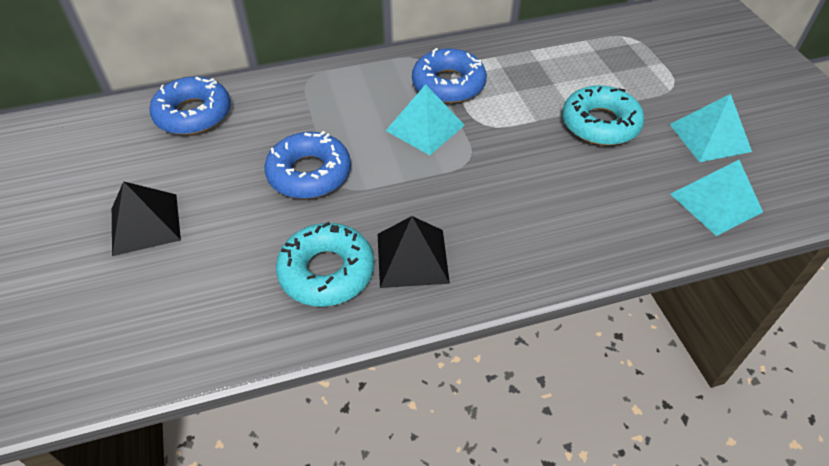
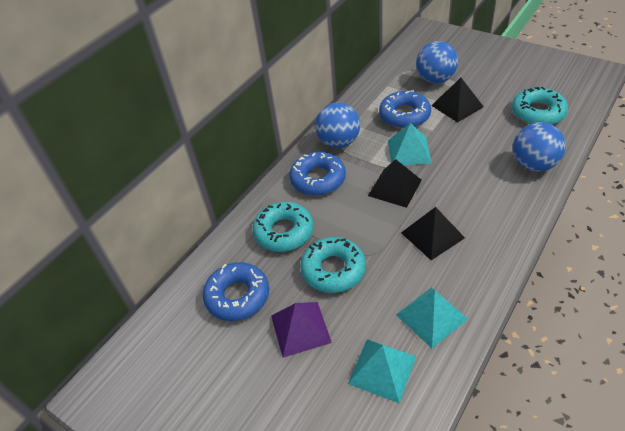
black pyramid: [112,181,181,256] [378,216,450,288] = 2 -> [368,159,422,208] [401,207,465,260] [431,78,484,123] = 3
blue ball: none = 0 -> [315,103,360,148] [416,41,458,84] [513,122,566,172] = 3
purple pyramid: none = 0 -> [271,302,332,358] = 1
turquoise donut: [276,222,374,307] [562,85,645,146] = 2 -> [252,202,313,252] [300,237,366,293] [512,87,568,125] = 3

